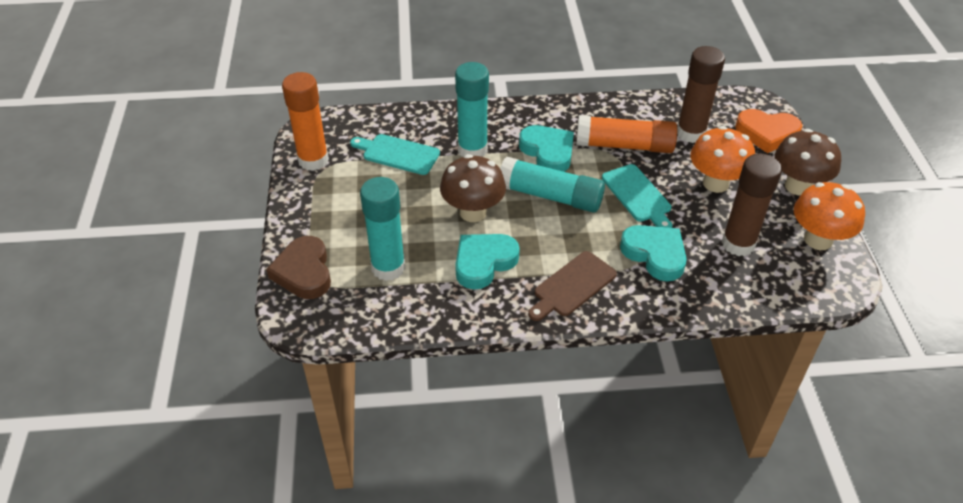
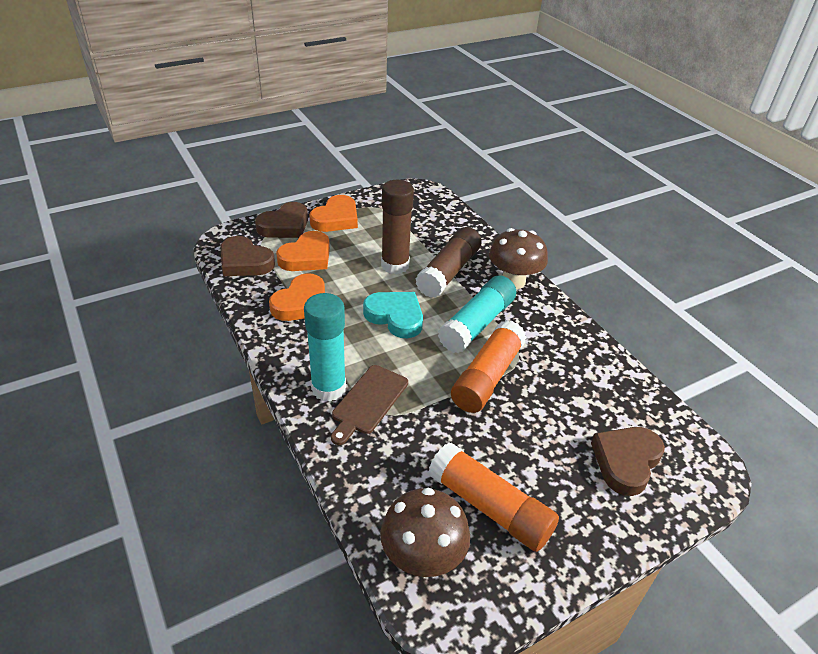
brown heart: [266,236,331,299] = 1 -> [220,236,275,276] [255,202,308,238] [591,427,665,496] = 3
orange heart: [735,109,802,153] = 1 -> [269,273,325,321] [276,231,330,271] [310,195,358,232] = 3
orange mushroom: [690,126,755,193] [794,182,865,250] = 2 -> none = 0
turquoise cutting board: [350,134,440,175] [602,164,672,228] = 2 -> none = 0
turquoise glue stick: [360,177,405,281] [455,62,489,157] [500,157,605,213] = 3 -> [304,293,346,402] [438,275,516,353] = 2
turquoise heart: [455,234,520,289] [519,125,574,172] [620,225,687,281] = 3 -> [363,292,423,338] = 1

